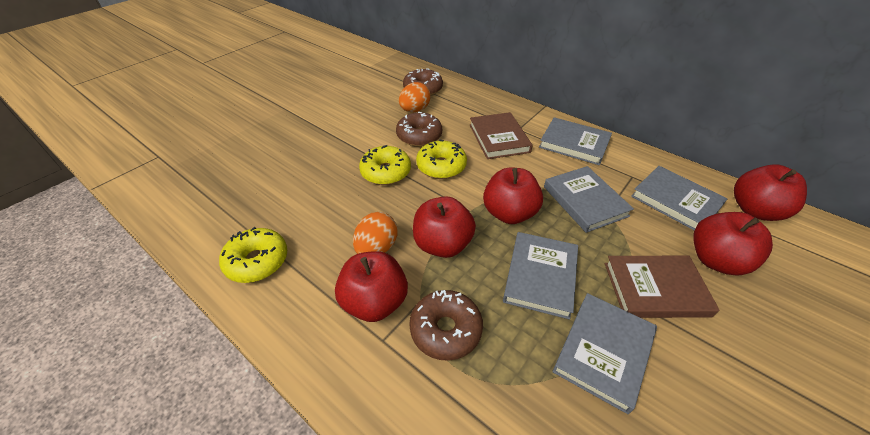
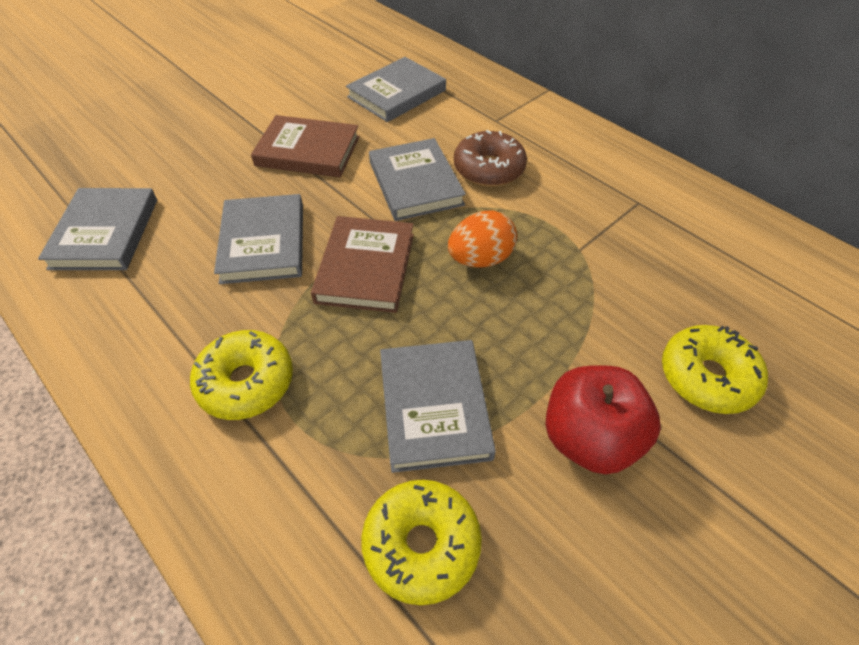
brown donut: [396,111,442,147] [403,68,443,96] [409,290,483,361] = 3 -> [454,130,527,187] = 1
orange egg: [353,212,398,254] [399,82,431,112] = 2 -> [448,211,517,268] = 1
red apple: [335,251,408,322] [413,196,476,258] [483,167,543,224] [693,212,773,275] [734,164,807,221] = 5 -> [546,365,661,474] = 1

